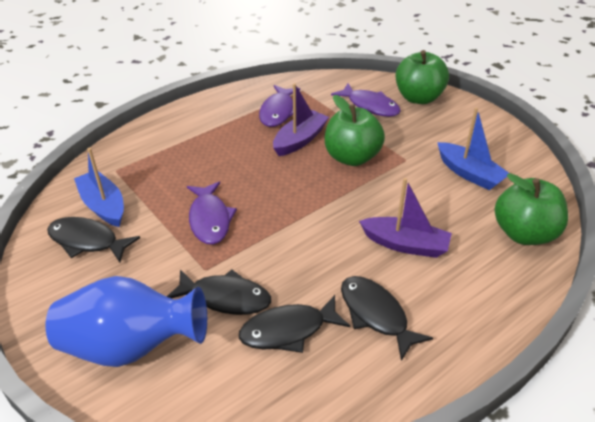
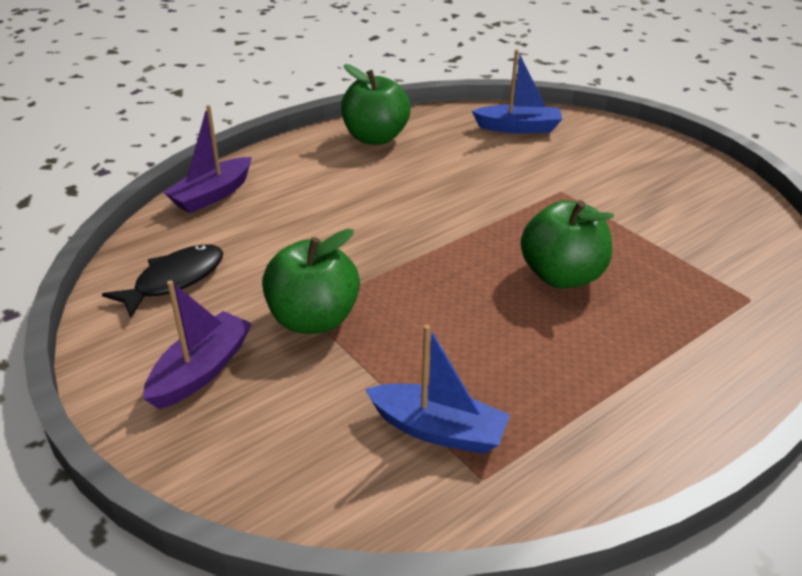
black fish: [47,217,140,263] [167,269,271,315] [239,295,350,353] [341,276,433,361] = 4 -> [102,244,223,318] = 1
blue vase: [46,276,207,367] = 1 -> none = 0
purple fish: [187,181,237,245] [259,85,300,127] [331,83,401,117] = 3 -> none = 0

